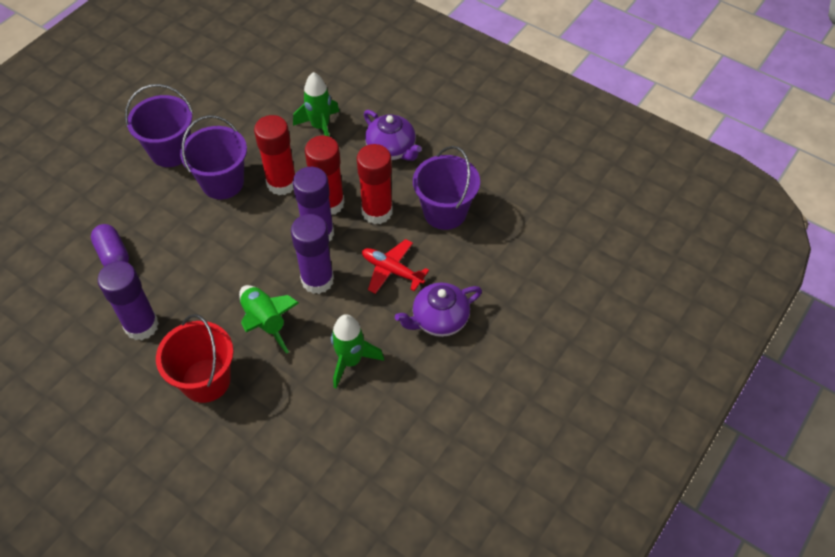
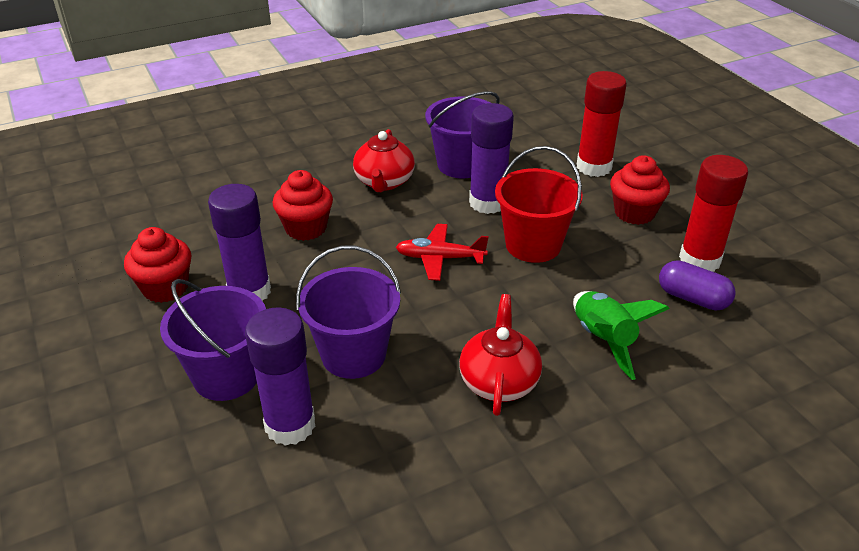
green rocket: [239,285,299,354] [293,72,340,137] [331,314,384,389] = 3 -> [573,291,669,380] = 1
purple teapot: [364,110,422,161] [395,282,482,337] = 2 -> none = 0
red cupcake: none = 0 -> [124,227,191,303] [273,170,333,241] [610,155,670,225] = 3
red glue stick: [254,115,296,195] [305,135,345,215] [357,144,393,224] = 3 -> [577,71,627,177] [679,155,748,272] = 2
red teapot: none = 0 -> [353,129,415,192] [459,294,542,416] = 2

